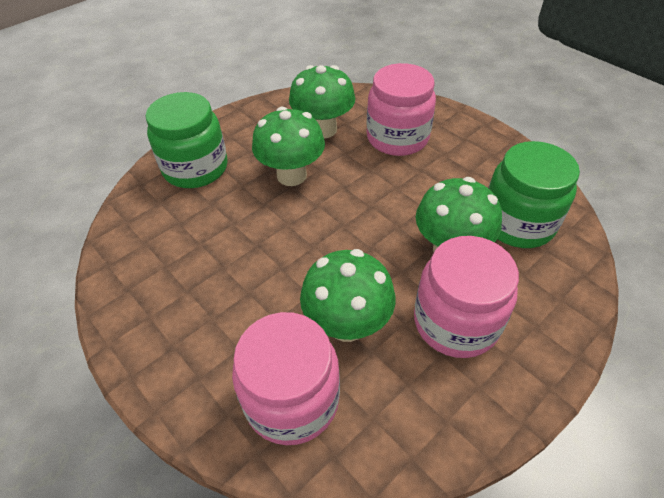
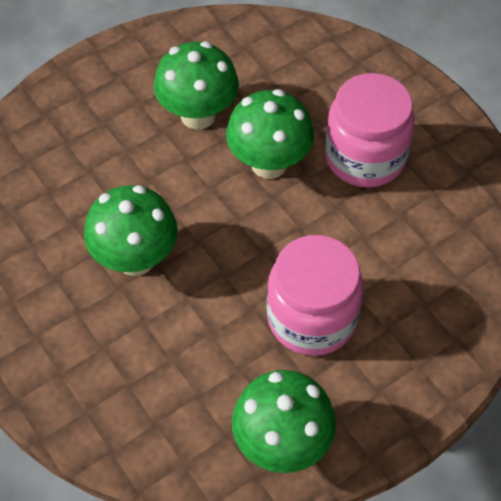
green jar: [145,92,228,188] [488,141,580,248] = 2 -> none = 0
pink jar: [232,312,340,445] [366,63,436,156] [414,236,519,358] = 3 -> [267,235,364,356] [325,73,415,188] = 2

